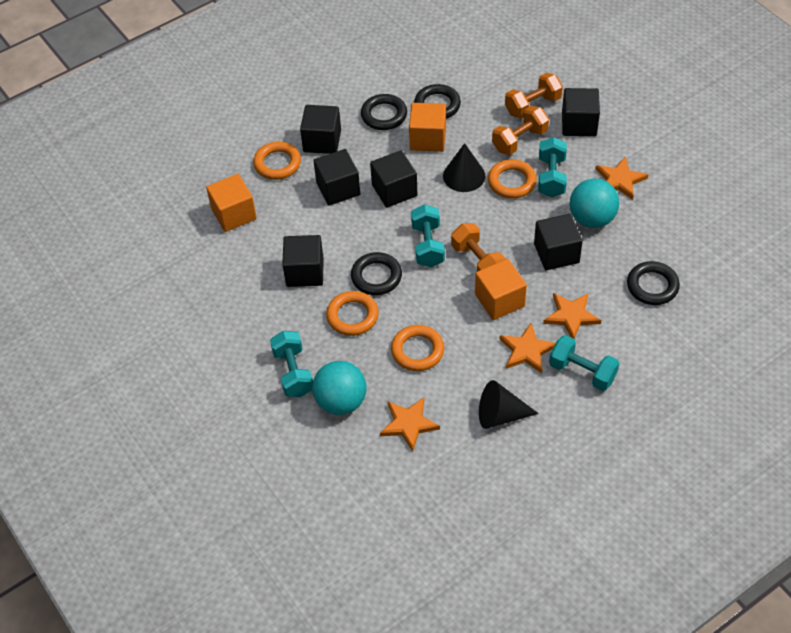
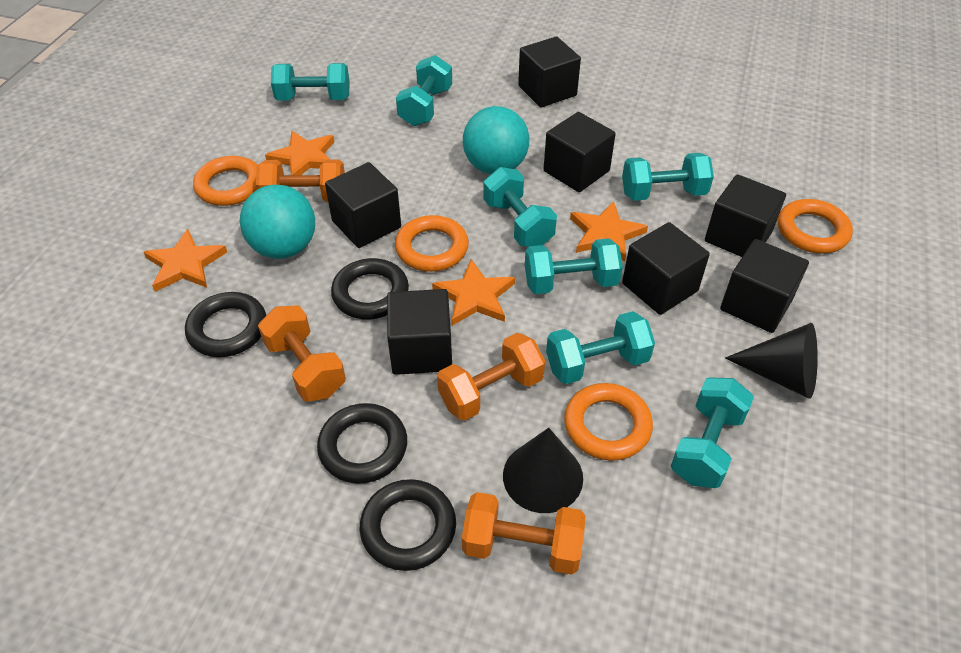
black cube: [282,235,324,287] [300,105,341,154] [313,149,360,206] [370,150,418,208] [534,214,583,271] [562,88,600,136] = 6 -> [325,162,401,248] [387,289,452,375] [518,36,581,108] [543,112,616,192] [622,222,710,315] [705,174,786,257] [720,239,809,333] = 7
orange cube: [206,174,257,232] [409,103,446,152] [475,259,527,320] = 3 -> none = 0
orange dumbbell: [451,223,506,272] [492,106,549,155] [505,73,563,119] = 3 -> [256,159,345,202] [258,306,346,401] [437,333,545,421] [462,492,586,575] = 4
turquoise dumbbell: [270,331,313,397] [411,204,445,267] [538,137,567,198] [549,335,619,391] = 4 -> [271,63,349,101] [396,55,452,126] [483,167,557,247] [525,238,623,294] [546,311,655,384] [622,153,714,201] [671,378,754,488] = 7

